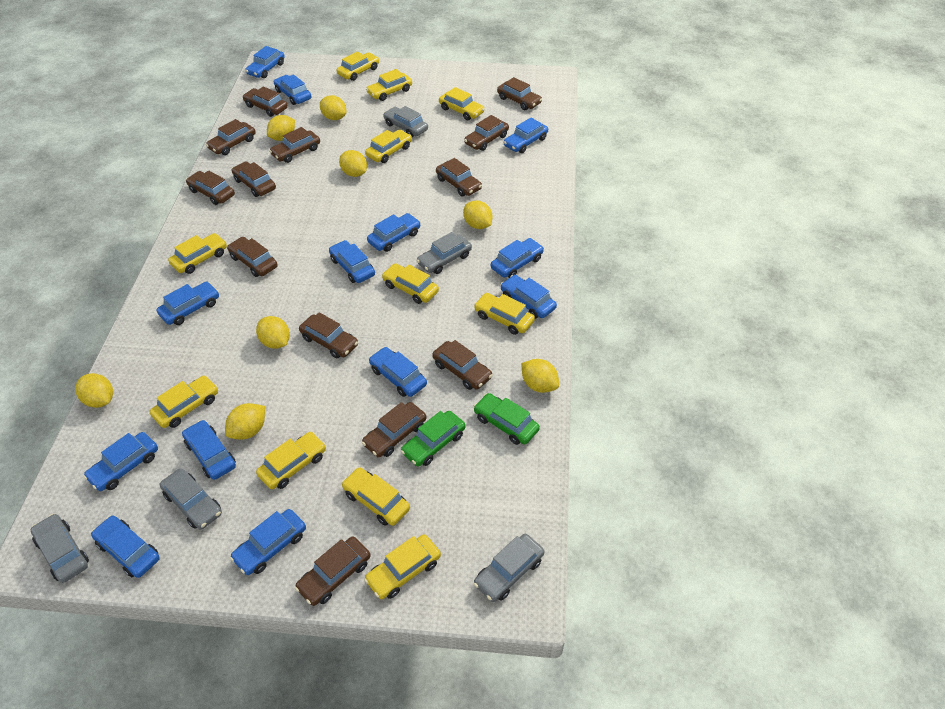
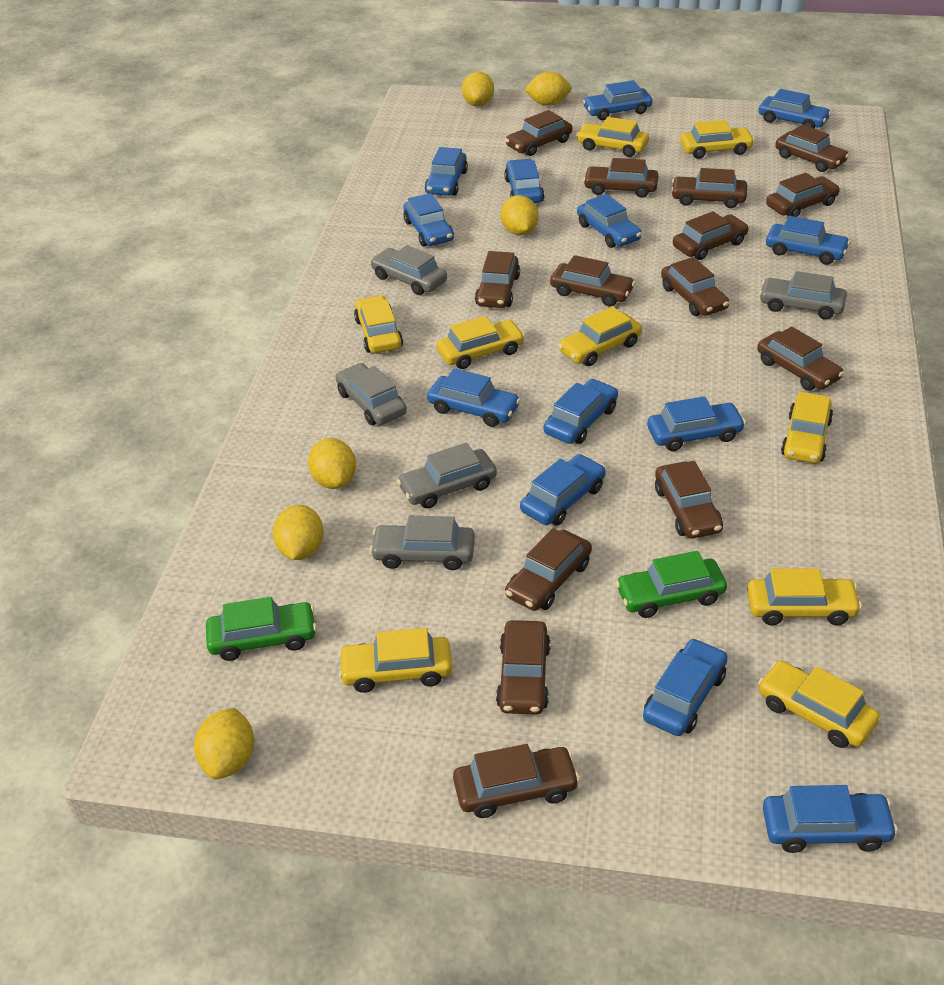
brown car: [186,170,235,205] [206,119,256,155] [227,237,278,277] [232,161,276,197] [242,86,288,117] [269,127,320,163] [295,537,371,606] [299,312,358,358] [362,402,427,457] [432,340,493,390] [436,158,482,196] [464,115,509,151] [497,77,542,110] = 13 -> [453,744,580,818] [475,251,520,308] [496,620,551,715] [505,110,572,156] [505,528,592,611] [550,255,635,307] [583,158,659,198] [655,461,723,539] [661,257,729,316] [671,168,747,208] [673,211,749,260] [757,326,844,391] [766,173,840,217] [775,125,849,172] = 14
yellow car: [150,376,218,428] [168,233,227,274] [256,432,326,489] [337,51,379,81] [342,468,410,526] [364,534,441,599] [365,130,412,163] [366,69,412,101] [382,263,439,304] [439,87,485,120] [474,293,535,335] = 11 -> [338,628,452,693] [354,295,403,354] [436,316,525,369] [558,306,642,366] [576,117,649,157] [680,120,755,159] [747,569,862,625] [758,660,880,748] [781,392,833,463] = 9
yellow lemon: [75,373,113,408] [225,403,265,440] [256,316,290,349] [267,115,295,141] [320,95,346,120] [339,150,367,177] [463,200,493,229] [522,359,559,393] = 8 -> [194,708,254,779] [273,505,324,560] [308,438,356,489] [462,71,494,107] [501,195,538,235] [524,72,572,106] = 6

